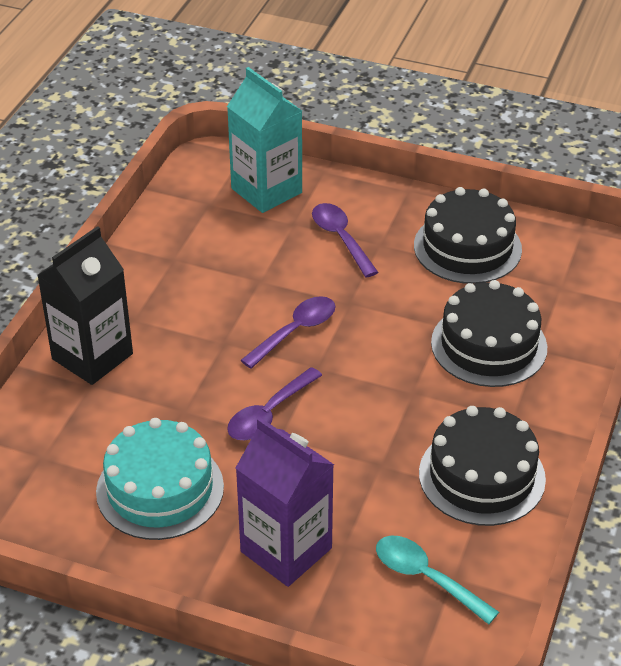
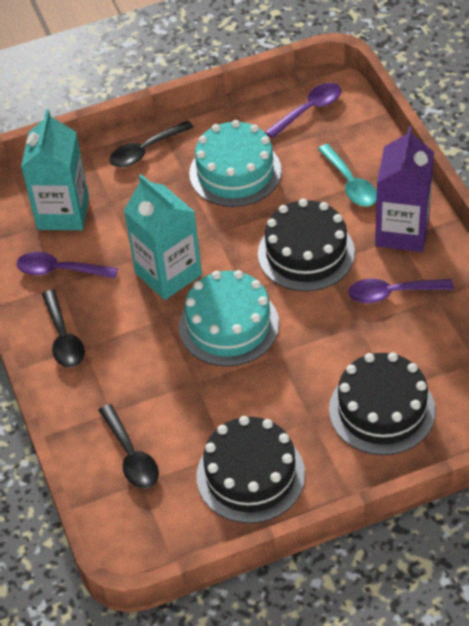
black carton: [37,226,133,385] = 1 -> none = 0
black spoon: none = 0 -> [42,290,85,368] [98,404,159,489] [109,120,194,167] = 3
turquoise cake: [96,418,224,540] = 1 -> [179,270,279,366] [189,120,282,207] = 2
turquoise carton: [227,67,302,213] = 1 -> [21,109,89,230] [124,174,202,300] = 2

